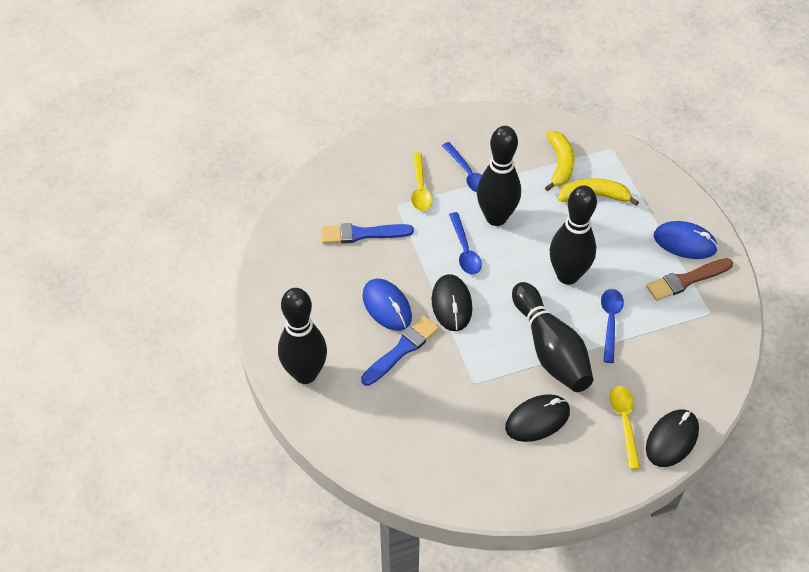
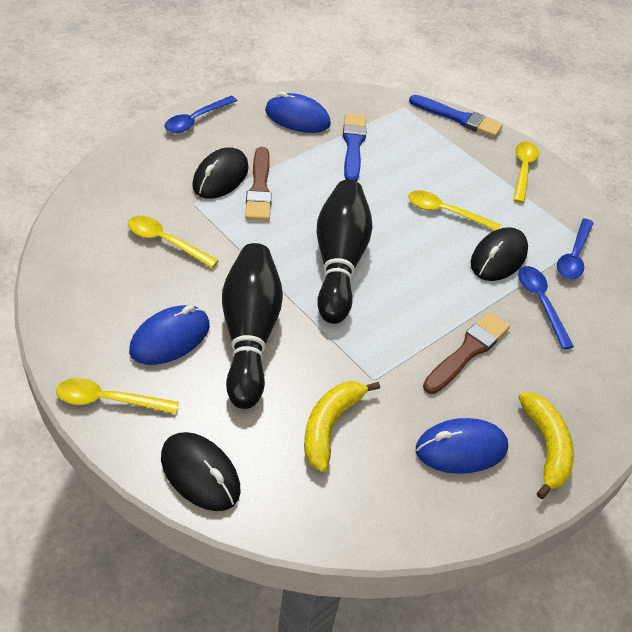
black bowling pin: [278,288,327,384] [477,126,521,226] [512,282,593,392] [550,185,597,285] = 4 -> [222,243,283,409] [317,180,373,324] = 2
blue mouse: [362,279,412,331] [654,221,718,259] = 2 -> [129,305,210,365] [265,91,331,133] [416,418,508,474] = 3
brown brush: [646,258,733,301] = 1 -> [245,147,272,221] [423,312,510,394] = 2
yellow spoon: [411,152,433,211] [610,386,640,470] = 2 -> [56,378,179,414] [128,216,219,268] [408,190,501,230] [513,142,539,203] = 4

